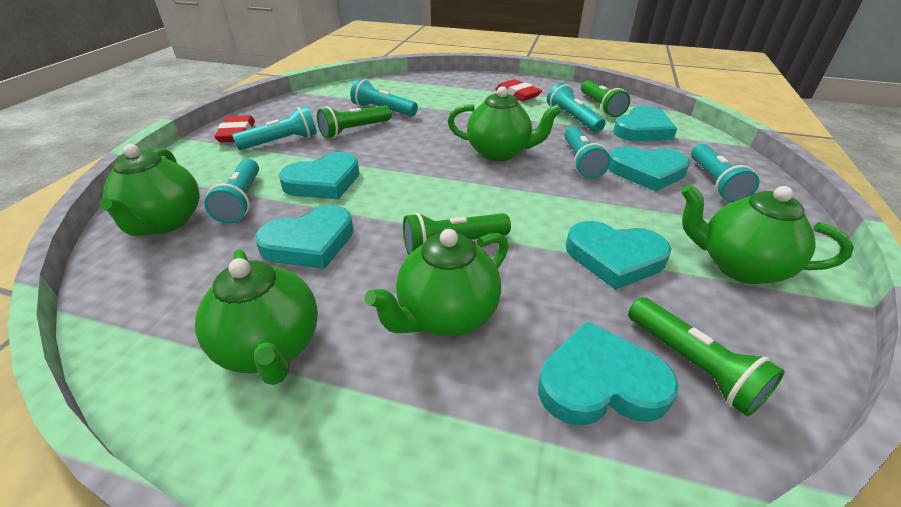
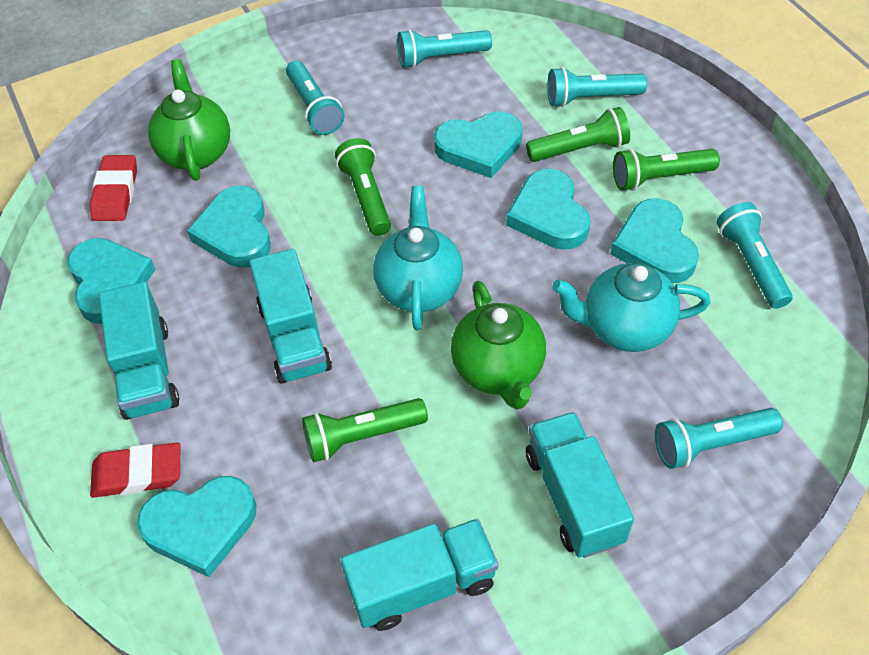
green teapot: [99,144,200,236] [195,249,318,385] [365,229,508,336] [448,86,562,161] [681,184,854,284] = 5 -> [148,59,230,181] [451,281,546,409] = 2
turquoise flashlight: [204,159,259,224] [232,106,317,150] [350,79,418,116] [547,83,606,132] [564,126,611,179] [691,144,760,203] = 6 -> [286,61,345,135] [397,29,492,68] [547,67,647,107] [655,408,783,469] [717,202,793,309] = 5
turquoise teapot: none = 0 -> [373,186,463,330] [552,263,710,352] = 2
turquoise truck: none = 0 -> [99,282,179,420] [249,249,332,384] [341,519,498,631] [526,412,634,558] = 4

